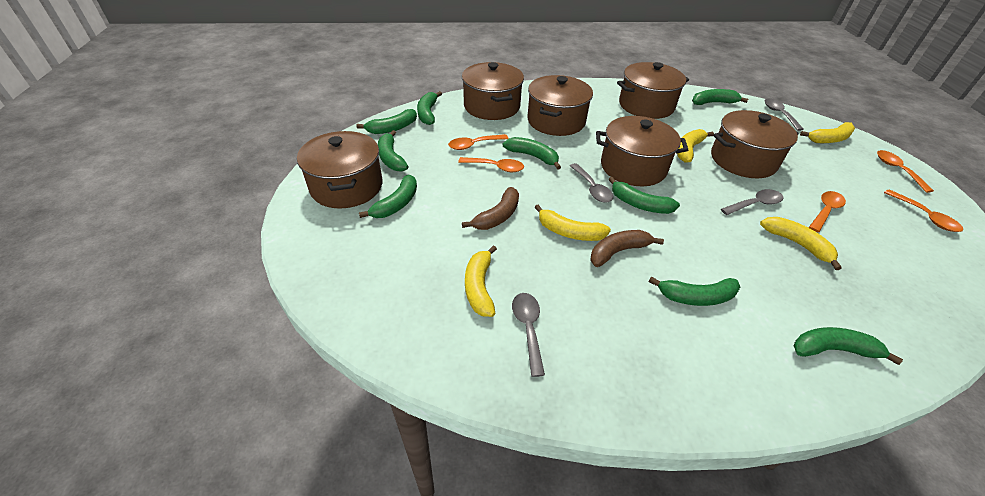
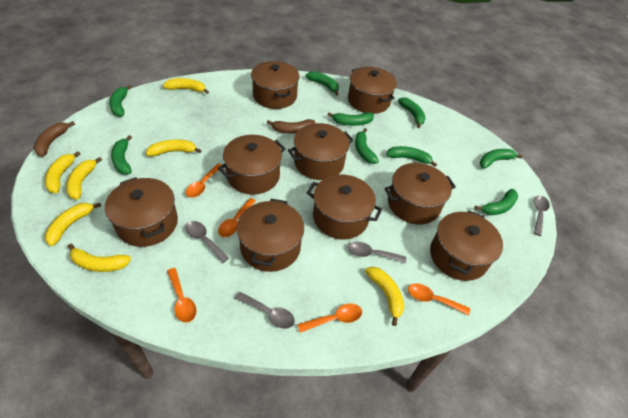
brown pot: [297,131,382,208] [462,62,524,120] [527,75,593,136] [596,116,688,186] [617,62,689,119] [711,110,799,178] = 6 -> [105,177,178,247] [218,135,286,195] [237,199,304,272] [251,61,299,109] [288,123,353,180] [307,175,382,239] [348,67,397,114] [384,163,456,225] [430,211,503,281] = 9
yellow banana: [465,245,497,317] [534,205,611,241] [677,129,714,162] [760,217,842,270] [800,122,855,143] = 5 -> [45,151,81,193] [45,203,101,246] [66,157,102,200] [68,243,131,272] [146,139,202,156] [163,78,209,94] [365,267,404,326] = 7

